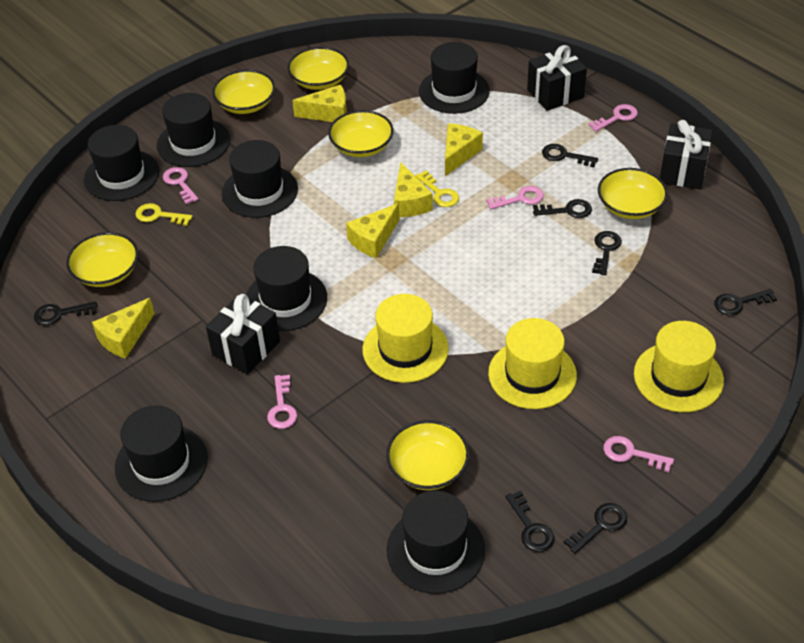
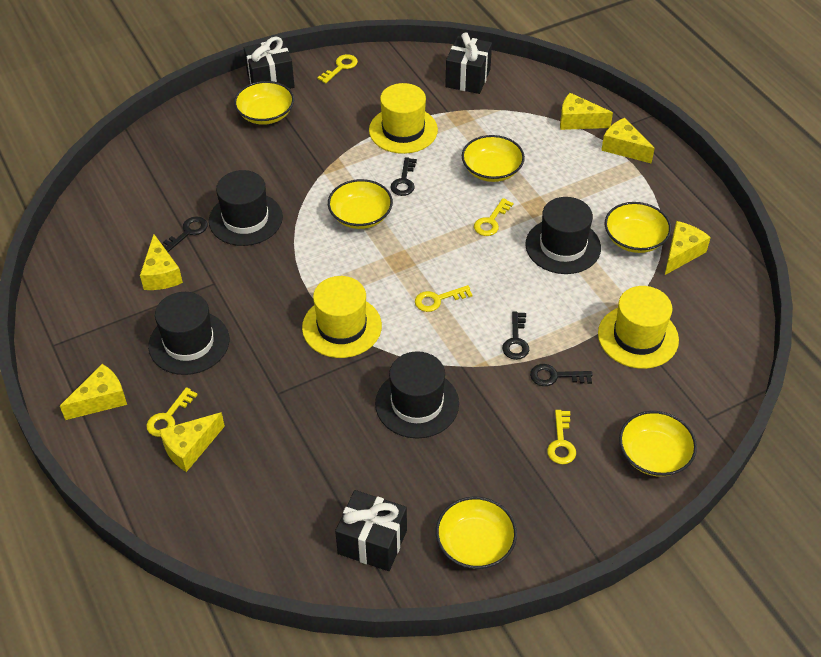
black hat: [84,125,159,201] [115,406,207,502] [157,93,230,167] [222,140,298,218] [246,246,327,331] [387,490,485,594] [419,42,490,114] = 7 -> [148,292,229,375] [209,170,283,246] [375,351,459,439] [525,197,601,274] = 4
black key: [34,301,97,326] [506,490,554,552] [533,199,592,218] [542,144,598,167] [564,503,627,554] [592,231,622,275] [714,289,777,315] = 7 -> [161,216,208,252] [390,157,417,196] [502,312,529,360] [530,364,592,386] = 4
pink key: [163,167,199,204] [267,375,297,429] [486,186,544,210] [588,104,638,132] [603,436,674,472] = 5 -> none = 0
yellow cheese: [92,298,155,359] [292,85,347,122] [346,203,400,258] [394,162,433,217] [445,123,483,176] = 5 -> [60,364,127,420] [140,234,183,290] [159,412,225,472] [560,93,613,130] [601,118,655,163] [665,221,711,275] = 6
yellow key: [135,203,193,226] [416,170,459,207] = 2 -> [146,387,198,437] [317,54,358,83] [415,285,473,312] [474,198,513,236] [547,410,576,464] = 5

